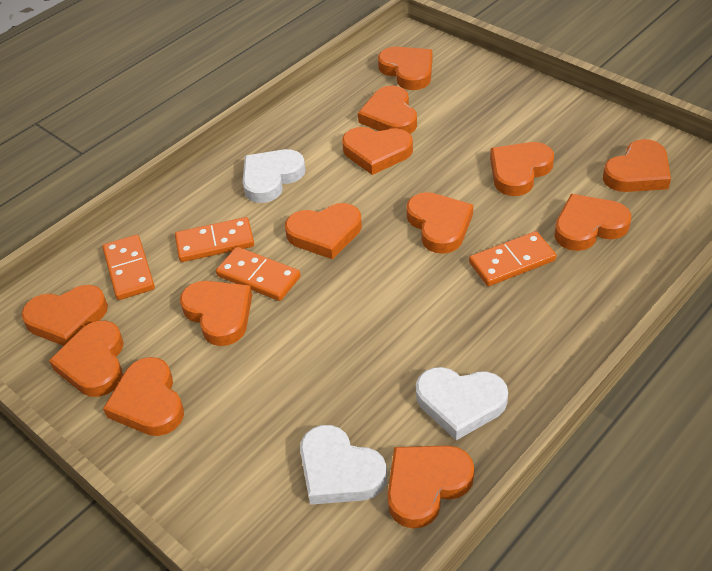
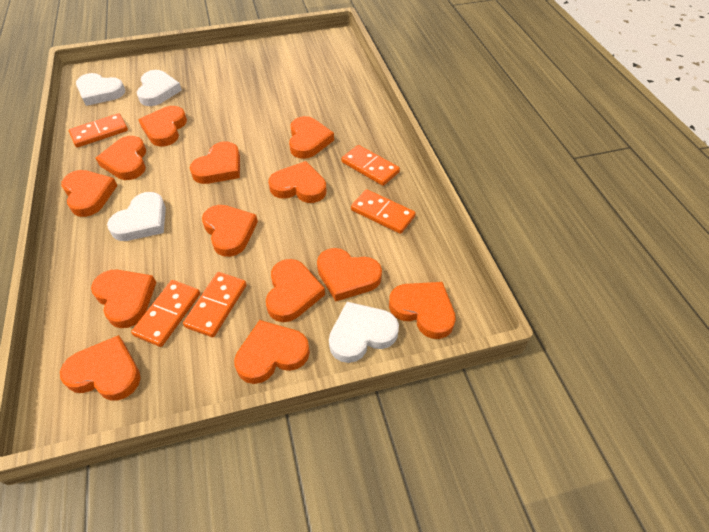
orange domino: [102,235,155,300] [175,217,254,262] [216,247,301,301] [469,231,556,286] = 4 -> [69,113,128,147] [131,280,200,347] [183,272,247,337] [341,145,400,186] [351,189,416,234] = 5
white heart: [243,149,306,203] [300,425,387,505] [416,367,508,440] = 3 -> [76,73,125,106] [107,192,166,241] [137,70,182,106] [329,302,399,363] = 4

